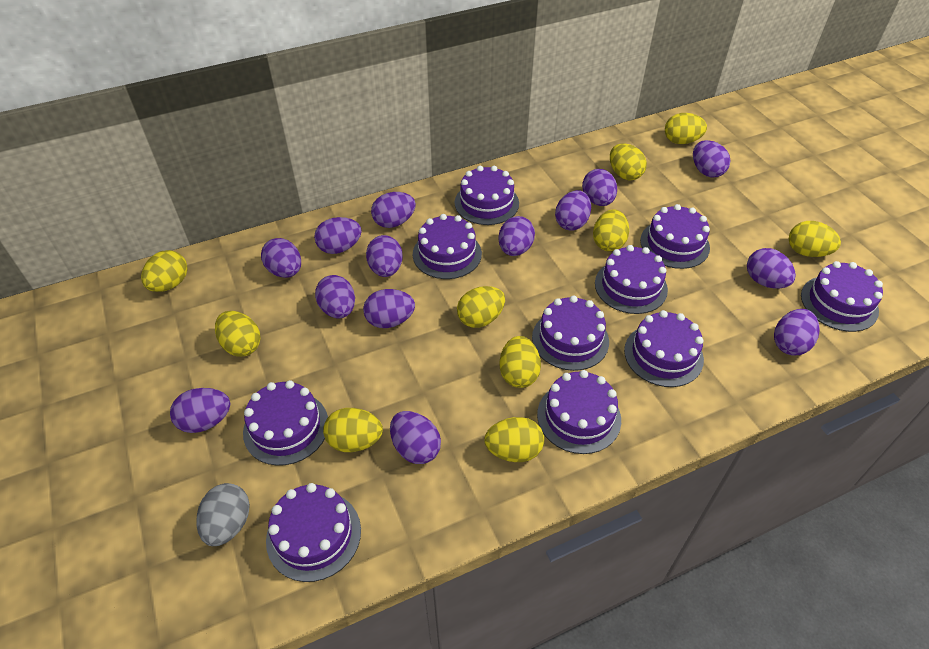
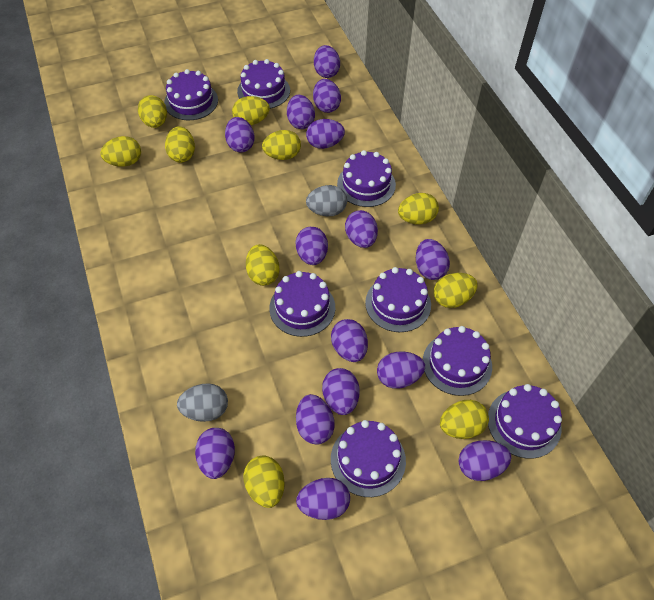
grey egg: [196,483,250,546] = 1 -> [177,383,228,422] [306,185,347,216] = 2
purple cake: [243,380,328,466] [266,483,361,582] [413,214,482,279] [455,166,519,225] [532,296,609,371] [537,370,621,454] [595,245,668,314] [624,310,704,387] [640,204,710,269] [801,261,883,332] = 10 -> [164,69,218,120] [237,59,290,109] [269,271,335,337] [331,420,406,497] [337,150,396,207] [365,267,431,332] [423,326,492,396] [488,384,562,459] = 8
purple egg: [170,388,230,433] [261,238,301,278] [314,217,362,254] [315,275,355,318] [363,289,415,328] [366,235,403,277] [371,192,416,228] [390,411,441,464] [498,216,535,256] [555,190,591,230] [582,169,617,206] [693,140,730,178] [747,248,796,289] [774,309,820,355] = 14 -> [195,428,235,479] [225,117,255,152] [287,95,315,129] [295,227,328,265] [296,394,335,445] [296,478,350,520] [306,119,345,149] [313,79,341,113] [314,45,340,78] [322,368,359,415] [331,319,368,362] [345,210,378,248] [377,352,425,389] [416,239,450,280] [458,440,511,481] = 15

